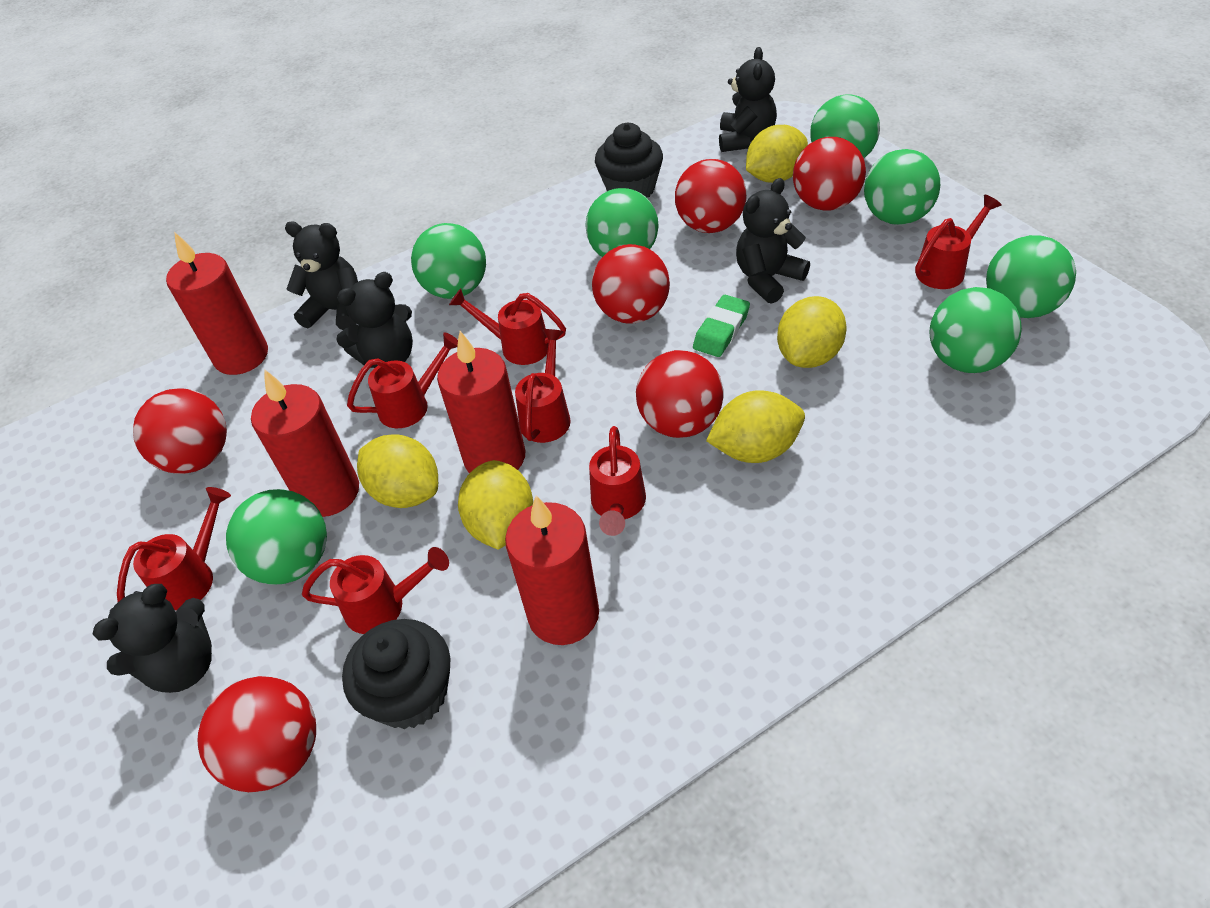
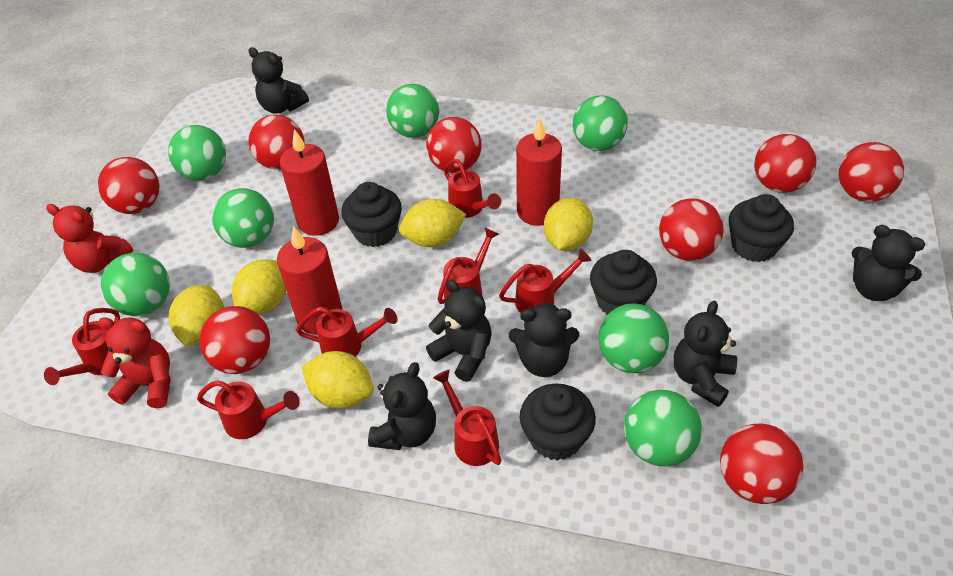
black cupcake: [342,619,451,729] [595,123,663,198] = 2 -> [341,182,402,247] [520,383,596,461] [590,250,657,315] [729,194,794,262] = 4
black teddy bear: [93,584,212,693] [285,221,358,330] [337,272,413,368] [719,47,777,152] [736,178,810,304] = 5 -> [248,47,309,114] [368,362,436,450] [426,279,492,382] [509,303,579,377] [673,301,737,407] [852,225,925,301] = 6
green eraser: [693,295,750,357] = 1 -> none = 0
red ball: [133,388,227,474] [197,676,316,792] [592,244,670,324] [636,350,723,438] [675,159,747,233] [793,137,866,211] = 6 -> [98,157,160,214] [199,306,270,374] [248,114,304,170] [426,117,482,173] [659,199,724,261] [720,424,804,504] [754,134,816,193] [839,142,904,202] = 8
red candle: [166,232,268,375] [251,369,359,517] [437,331,526,473] [505,495,599,645] = 4 -> [277,226,343,335] [280,129,339,236] [516,118,562,226] = 3
red teddy bear: none = 0 -> [46,204,133,273] [98,317,170,408] = 2

